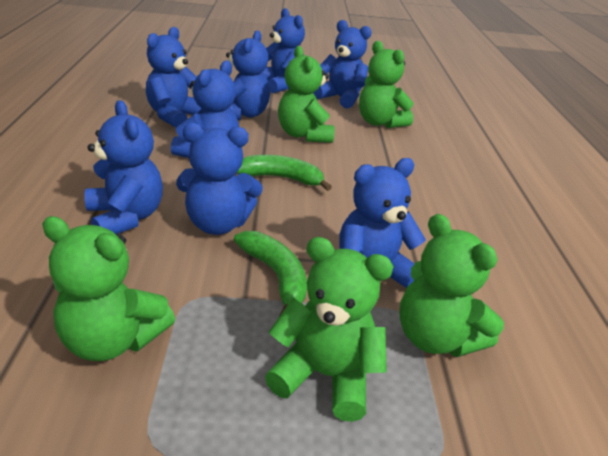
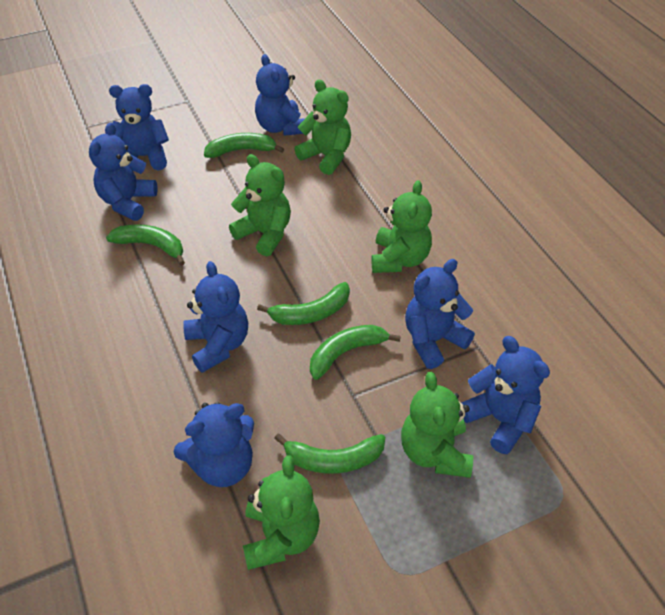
blue teddy bear: [85,100,163,234] [146,27,202,128] [171,60,239,158] [176,123,263,235] [226,30,270,120] [263,8,305,93] [313,20,372,109] [340,158,426,288] = 8 -> [89,122,158,221] [109,84,169,170] [174,402,254,487] [183,261,248,373] [255,54,305,136] [405,259,475,369] [461,336,550,454] = 7
green banana: [234,231,307,317] [237,155,332,191] = 2 -> [106,224,185,266] [204,133,284,158] [257,282,350,325] [274,434,385,474] [310,325,401,380] = 5

